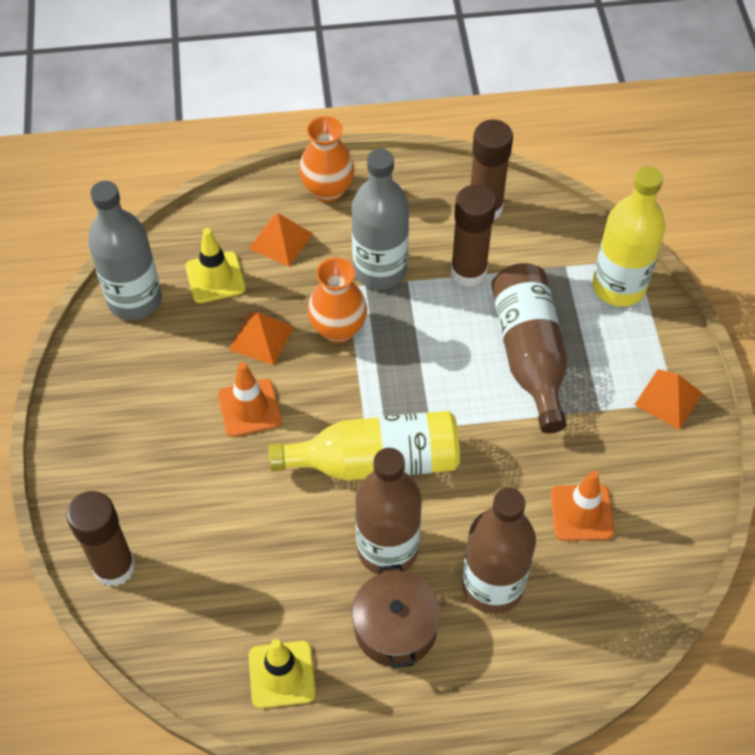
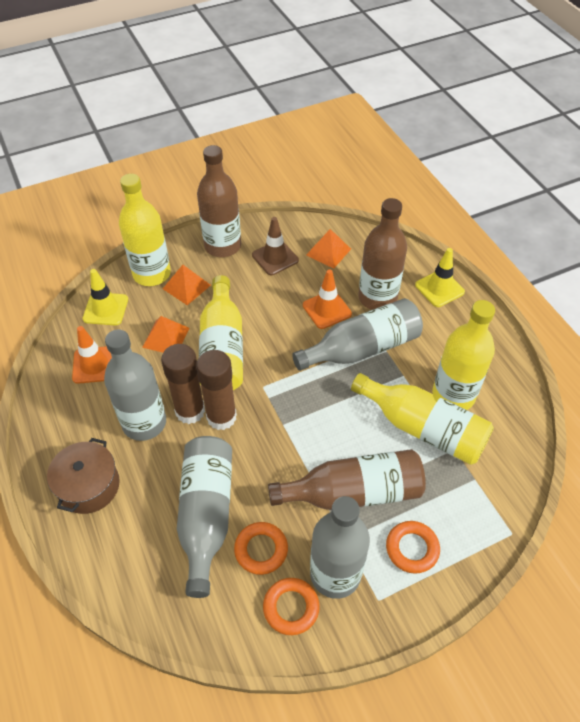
brown glue stick: [66,491,136,587] [451,185,496,287] [471,120,513,221] = 3 -> [161,344,205,424] [196,350,237,430] = 2
brown traffic cone: none = 0 -> [252,217,299,275] = 1
grey bottle: [88,181,162,320] [352,149,409,289] = 2 -> [104,330,166,441] [177,436,232,598] [292,298,423,371] [310,496,370,599] = 4
orange ring: none = 0 -> [234,522,288,575] [263,578,320,635] [386,521,440,574] = 3
orange vase: [299,116,355,202] [308,258,367,343] = 2 -> none = 0
yellow bottle: [268,411,460,481] [592,167,666,307] = 2 -> [119,174,171,286] [199,275,243,390] [351,373,494,465] [432,300,495,410] = 4

